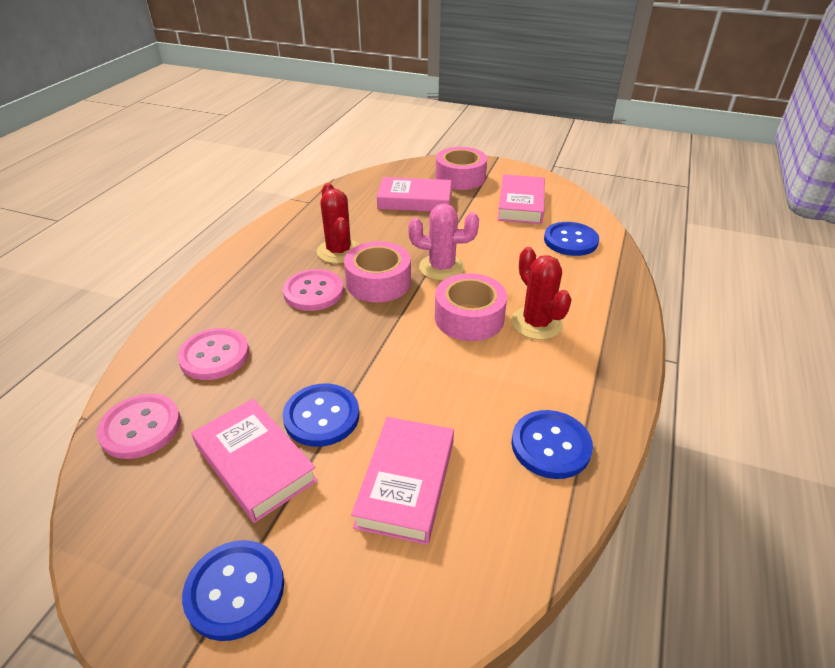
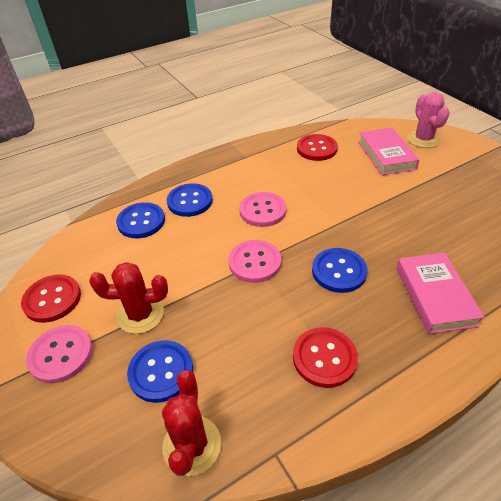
pink book: [191,399,318,523] [351,417,454,545] [377,177,452,212] [497,174,545,224] = 4 -> [358,127,419,175] [396,253,484,334] = 2
pink tape: [344,241,411,303] [435,273,507,341] [436,147,487,190] = 3 -> none = 0
red button: none = 0 -> [21,274,81,323] [293,327,358,388] [297,134,338,161] = 3

